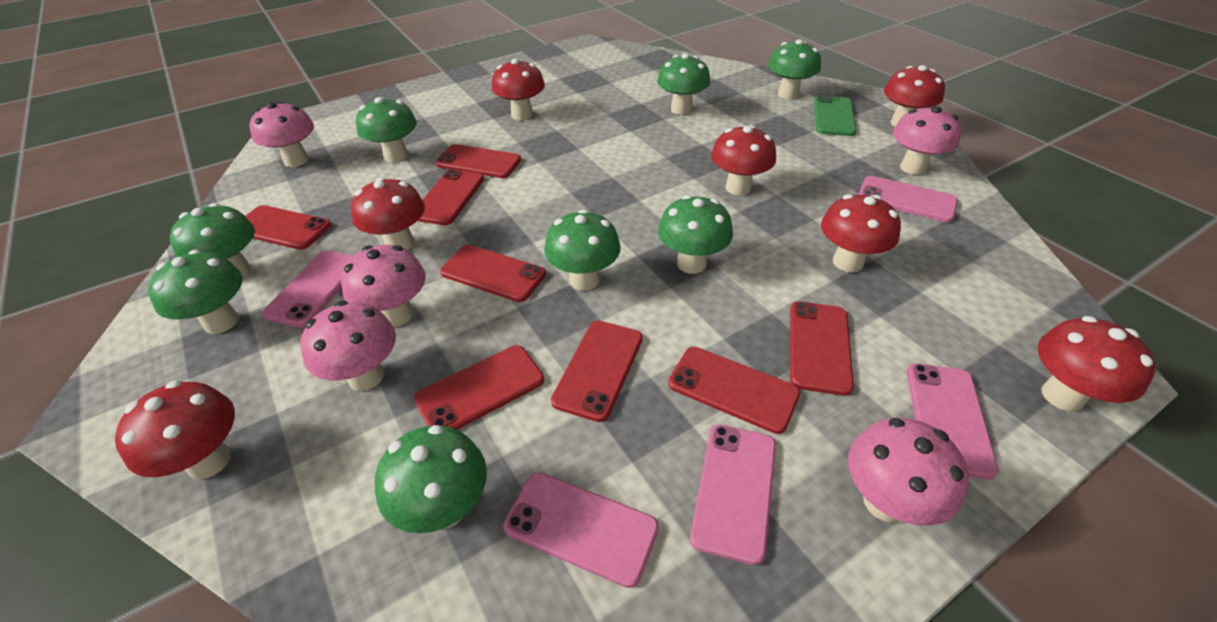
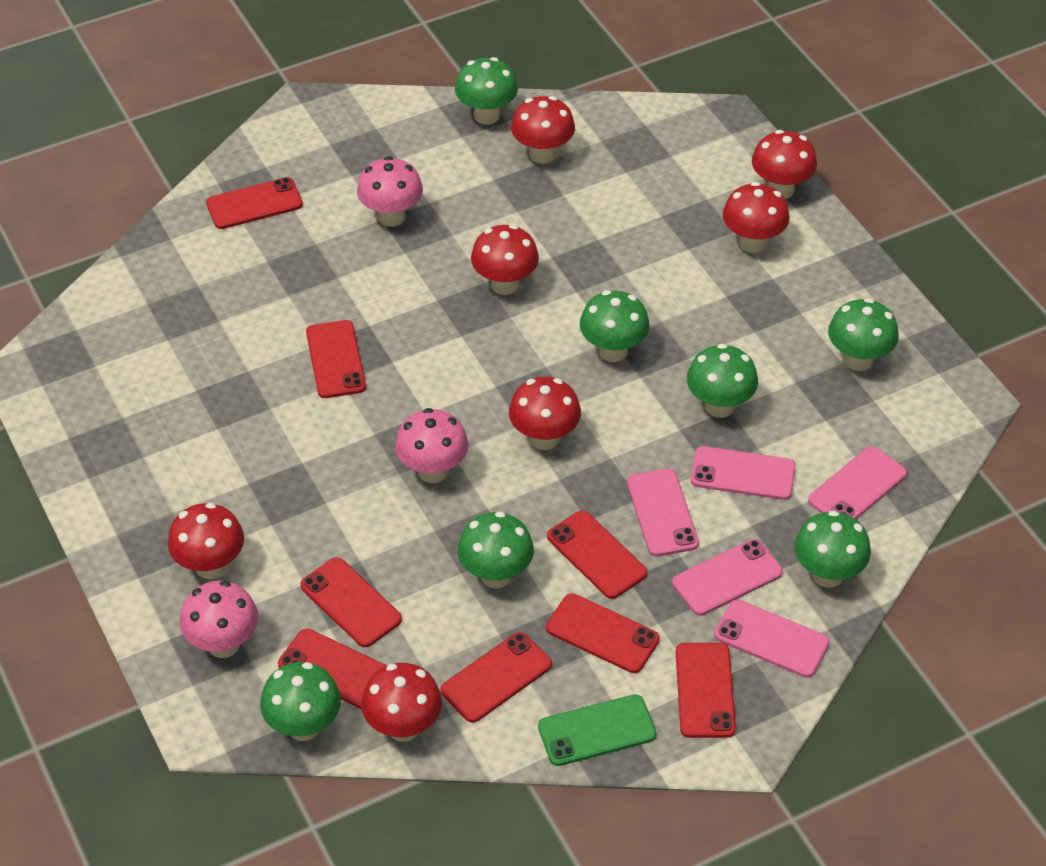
green mushroom: [148,250,243,334] [170,203,255,277] [356,97,417,162] [375,425,487,533] [544,209,621,291] [657,53,710,115] [658,195,733,274] [768,39,821,100] = 8 -> [260,662,341,741] [455,57,518,124] [458,511,534,588] [580,290,650,362] [687,344,758,418] [794,510,871,588] [828,298,899,371] = 7
pink mushroom: [249,102,314,167] [300,301,396,391] [341,245,426,327] [848,418,969,526] [893,106,961,175] = 5 -> [180,581,258,658] [357,156,423,227] [395,408,468,483] = 3

